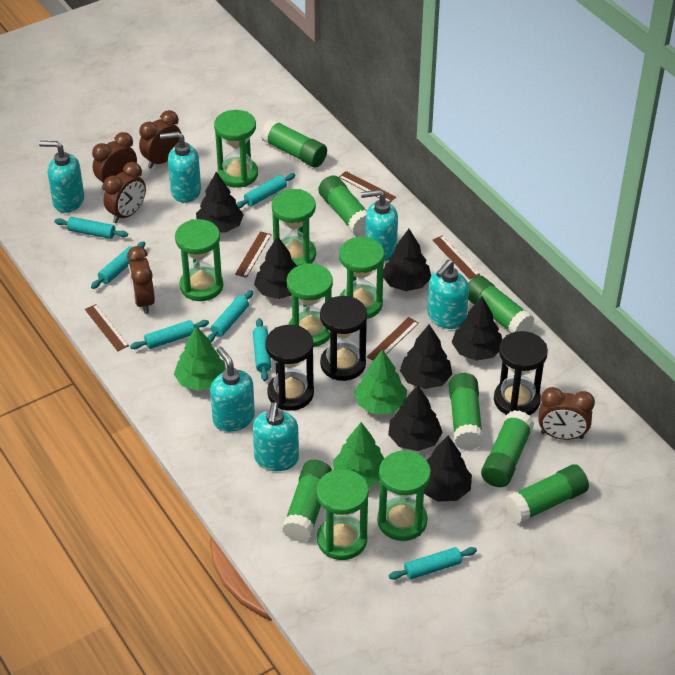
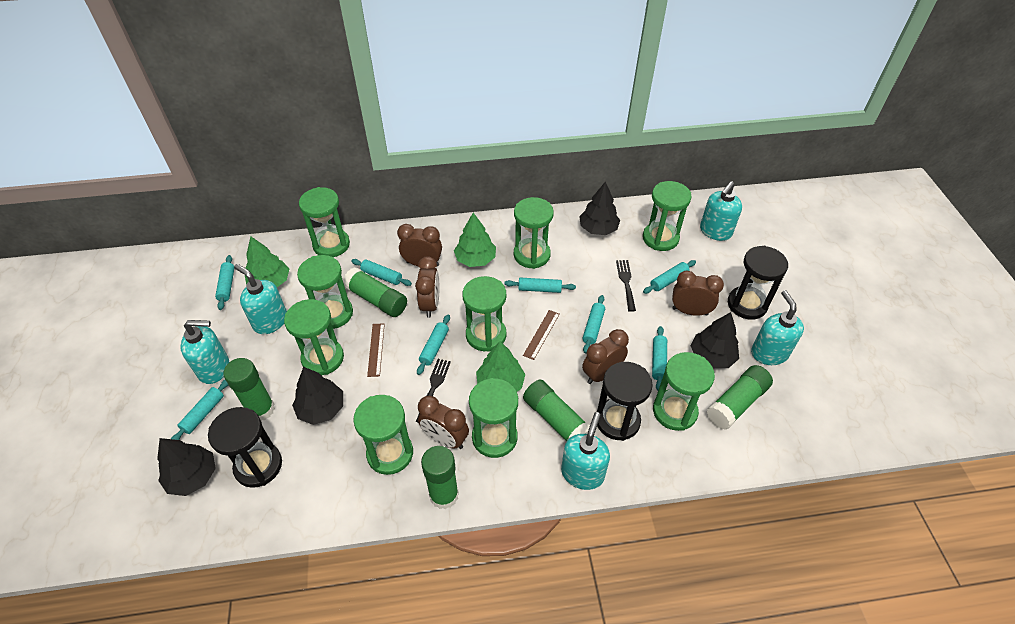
black fork: none = 0 -> [416,359,451,423] [616,260,636,312] = 2
black tree: [196,172,244,233] [254,236,297,299] [383,229,431,291] [388,385,443,451] [400,324,452,389] [424,435,472,502] [452,297,502,361] = 7 -> [157,438,216,496] [292,367,343,425] [579,181,620,235] [691,312,739,368] = 4
brown ruler: [85,304,129,351] [235,231,272,278] [339,171,396,203] [367,317,419,361] [432,236,480,279] = 5 -> [367,323,385,377] [523,310,560,360] = 2
green glue stick: [261,119,327,167] [282,460,332,542] [319,176,367,236] [449,373,483,450] [468,276,534,333] [481,410,534,487] [505,464,589,524] = 7 -> [224,358,275,421] [343,267,407,317] [421,446,459,509] [523,380,590,441] [706,365,773,430] = 5
green hourglass: [175,219,223,301] [214,110,258,188] [272,189,316,266] [287,263,333,347] [316,469,369,560] [339,237,384,319] [377,451,431,541] = 7 -> [284,299,344,375] [297,255,353,329] [299,187,350,257] [353,395,413,475] [462,276,506,352] [469,378,518,458] [514,197,554,269] [643,181,692,251] [653,352,715,431] = 9
turquoise rolling pin: [54,217,128,239] [91,241,146,289] [130,320,209,349] [207,290,253,342] [236,173,296,208] [253,318,271,381] [389,547,477,580] = 7 -> [171,380,228,440] [215,255,234,310] [351,259,412,286] [417,314,450,375] [504,278,576,293] [582,295,605,354] [643,260,696,294] [652,326,667,390] = 8
turquoise soap dispenser: [39,141,84,213] [160,132,201,203] [210,346,255,432] [253,402,299,471] [361,189,398,262] [427,260,469,329] = 6 -> [180,320,229,384] [234,264,287,334] [561,412,610,490] [700,181,742,241] [751,290,804,365] = 5

